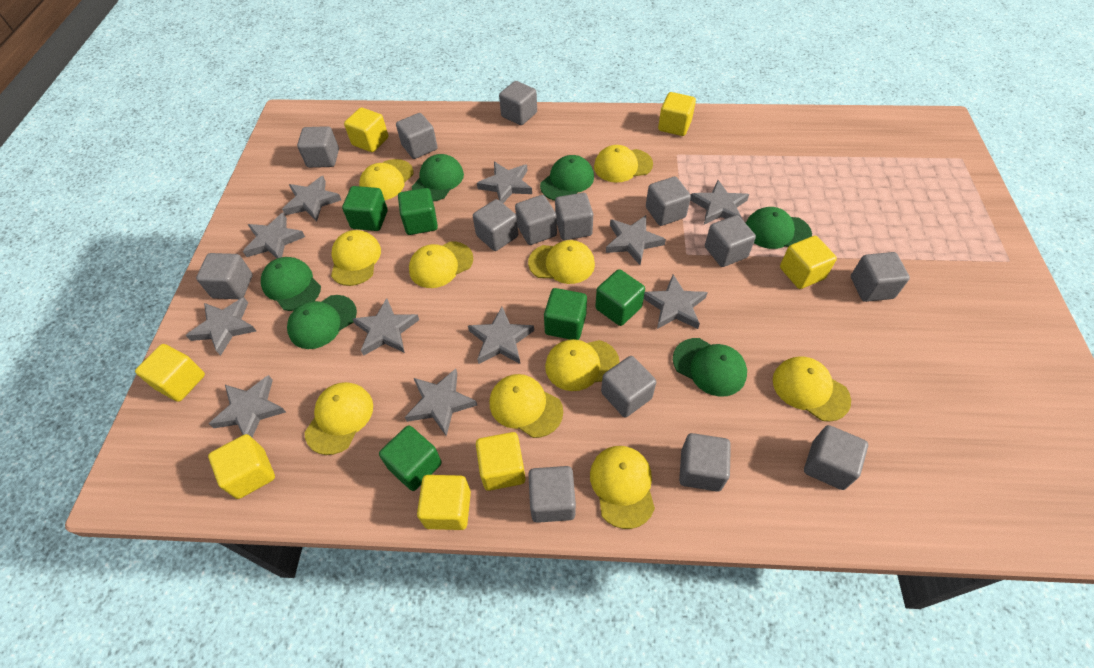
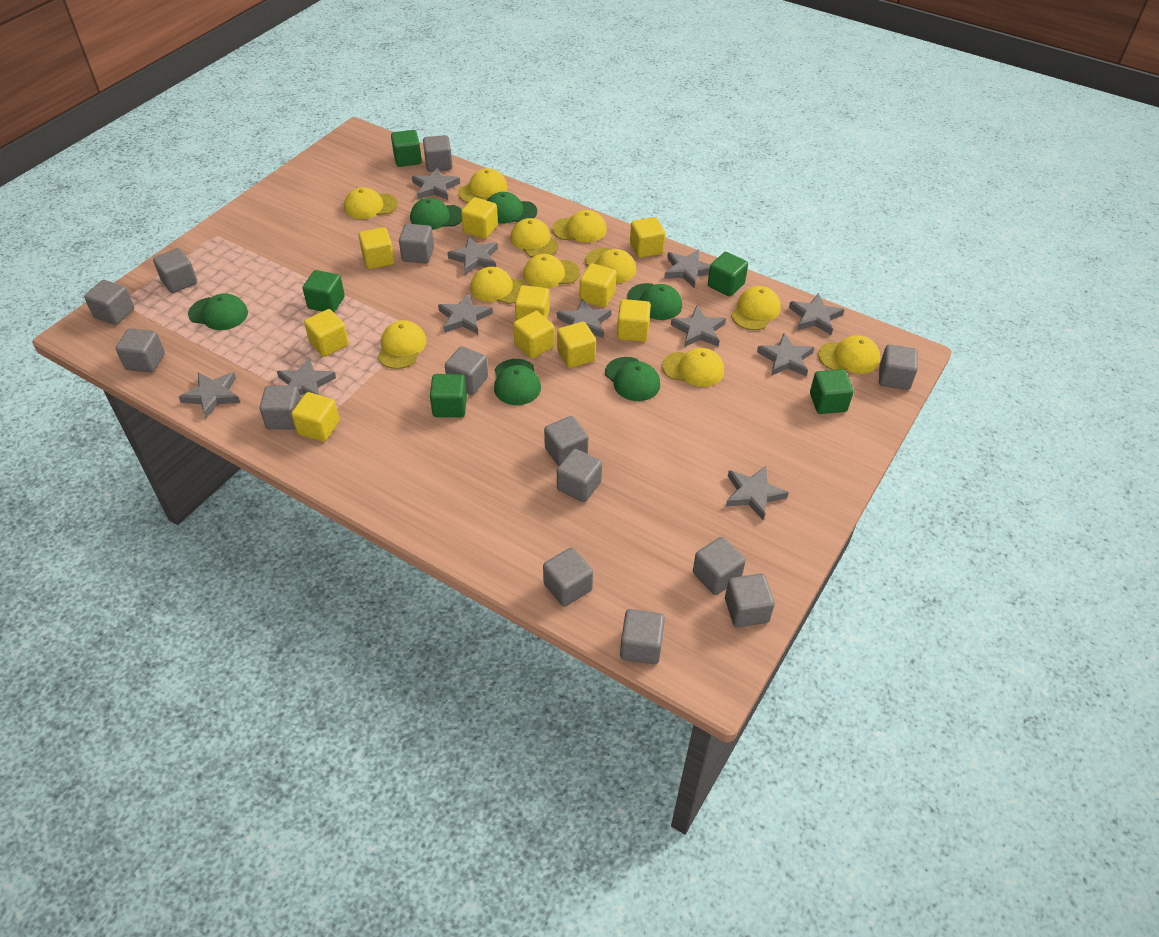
yellow cap: [305,382,373,455] [331,230,381,286] [359,159,413,200] [409,241,473,288] [490,374,563,438] [528,240,595,284] [545,339,620,391] [590,446,655,529] [594,145,653,183] [773,356,851,422] = 10 -> [344,187,398,219] [377,320,427,369] [458,168,507,203] [470,267,526,304] [510,218,558,257] [523,254,580,288] [552,210,607,243] [585,248,636,283] [662,348,724,387] [731,286,781,330] [818,335,880,374] = 11
yellow cube: [135,344,205,402] [208,434,275,499] [344,108,388,152] [417,475,471,530] [476,432,526,491] [658,92,696,136] [780,236,837,289] = 7 -> [291,392,340,442] [304,309,349,357] [359,227,395,269] [461,197,498,239] [513,311,555,359] [515,285,550,321] [557,322,596,368] [580,263,617,307] [617,299,651,342] [630,217,665,258] = 10

